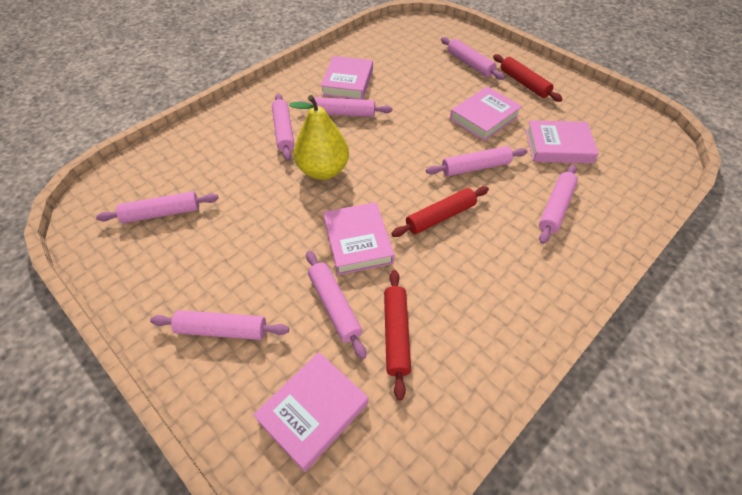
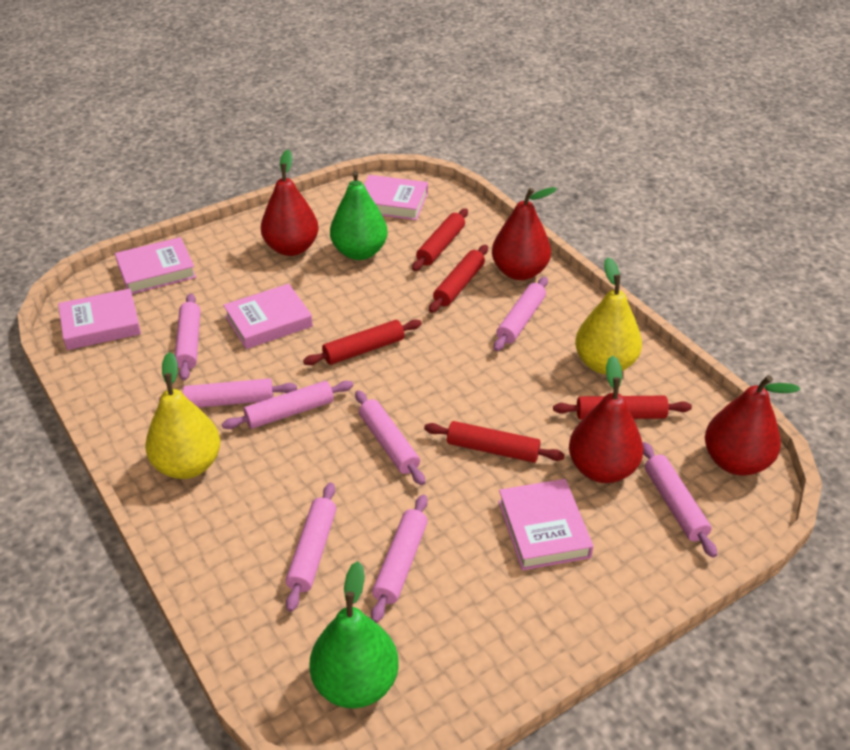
green pear: none = 0 -> [309,561,399,708] [330,171,388,260] = 2
red pear: none = 0 -> [261,150,319,256] [492,187,557,280] [569,356,643,483] [705,375,800,475] = 4
red rolling pin: [384,270,411,400] [391,186,489,237] [493,54,563,102] = 3 -> [303,320,422,365] [412,208,468,271] [424,421,565,463] [429,245,488,313] [553,396,692,420] = 5
yellow pear: [289,95,349,180] = 1 -> [145,352,220,479] [575,257,642,374] = 2

